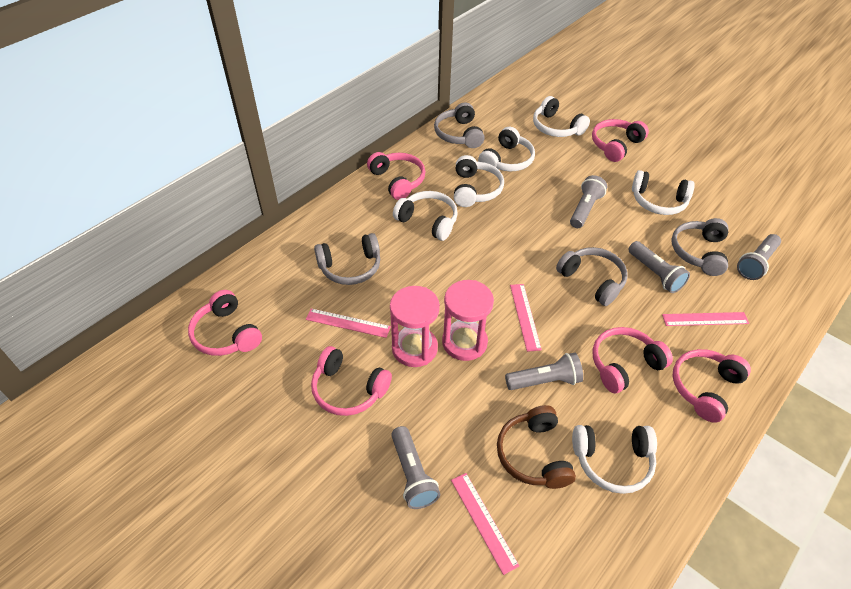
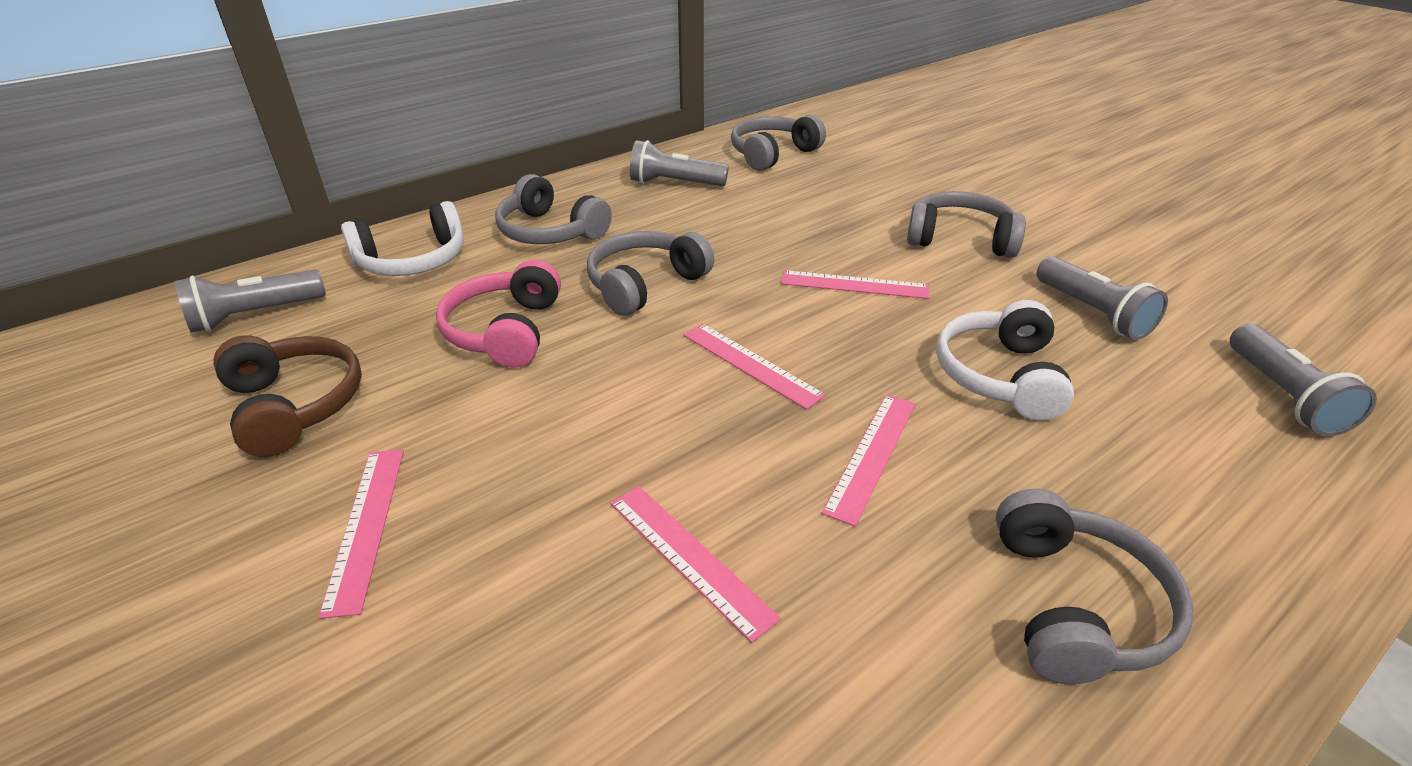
grey flashlight: [391,426,440,509] [505,353,583,390] [570,175,607,228] [628,241,690,293] [737,234,781,280] = 5 -> [175,269,326,333] [630,140,729,186] [1036,256,1168,340] [1230,324,1377,436] = 4
grey headphones: [314,233,380,285] [434,103,485,148] [556,247,627,306] [671,218,728,276] = 4 -> [495,174,612,244] [587,231,714,316] [731,115,826,171] [907,191,1026,258] [996,489,1194,684] = 5
pink headphones: [188,290,262,356] [311,346,392,416] [367,152,425,200] [592,119,649,162] [593,327,673,393] [673,349,751,423] = 6 -> [436,259,561,368] = 1
pink hourglass: [390,286,440,367] [442,280,494,361] = 2 -> none = 0
pink ruler: [306,308,391,338] [451,473,519,575] [510,284,542,352] [662,312,749,326] = 4 -> [319,449,404,619] [610,486,781,643] [683,323,826,410] [781,270,930,299] [822,394,916,527] = 5
white headphones: [393,191,458,241] [454,155,504,207] [478,127,535,171] [533,96,590,137] [572,425,657,494] [632,170,695,215] = 6 -> [341,201,464,276] [936,300,1074,420] = 2

